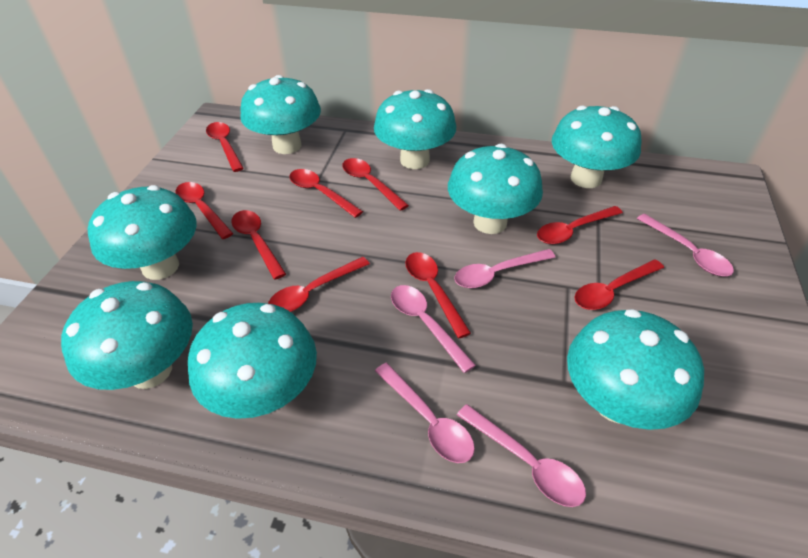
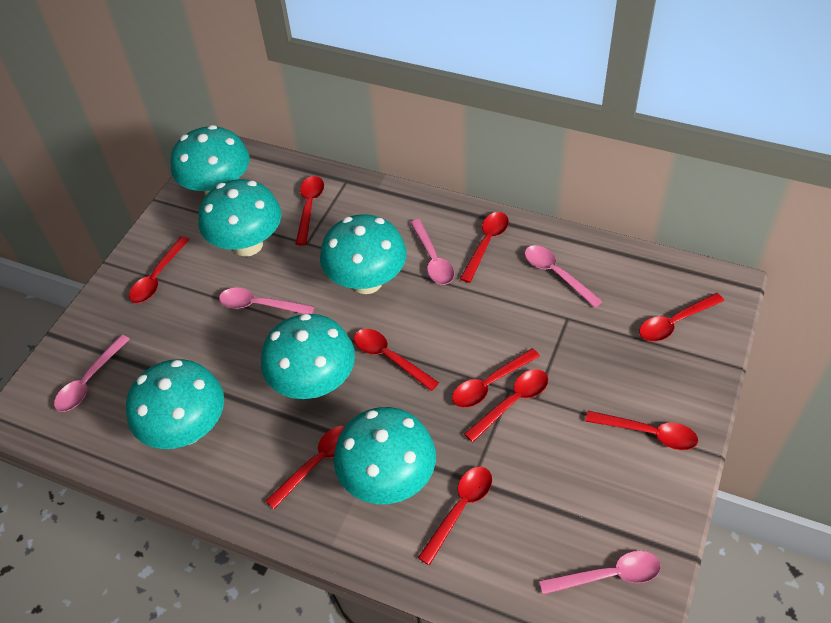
red spoon: [175,182,233,239] [206,122,244,172] [232,210,286,280] [268,257,370,312] [289,169,363,218] [342,158,409,211] [405,252,471,338] [537,206,623,244] [574,260,664,310] = 9 -> [129,236,190,303] [266,426,345,509] [296,176,324,246] [354,329,439,391] [418,467,492,565] [452,348,540,408] [460,212,509,283] [464,369,548,442] [585,411,698,450] [639,293,724,342] = 10
turquoise mushroom: [61,281,193,390] [88,185,197,280] [188,303,317,419] [240,75,321,154] [374,89,456,169] [448,144,543,234] [552,105,642,188] [567,309,704,430] = 8 -> [126,359,224,449] [171,125,250,196] [198,179,282,256] [261,314,355,399] [320,214,407,294] [334,407,436,504] = 6

